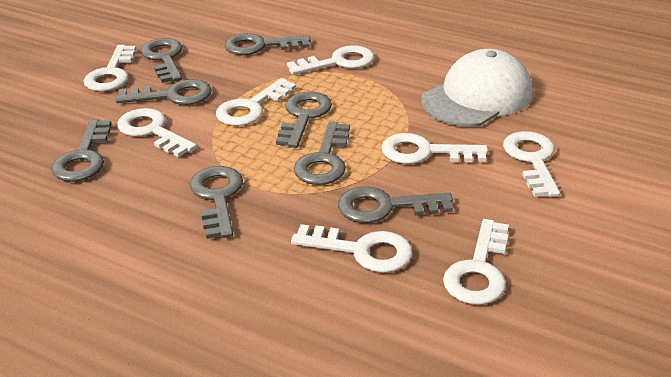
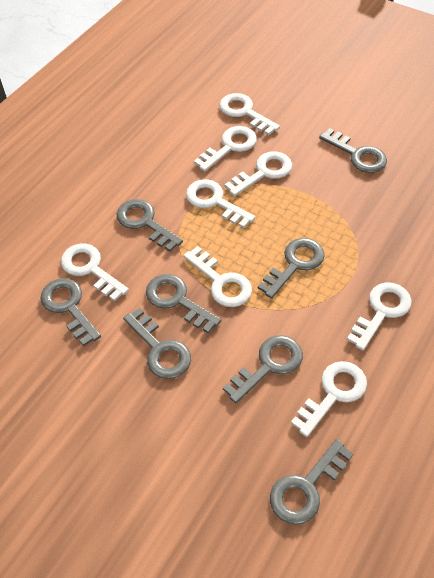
white cap: [421,49,532,127] = 1 -> none = 0

